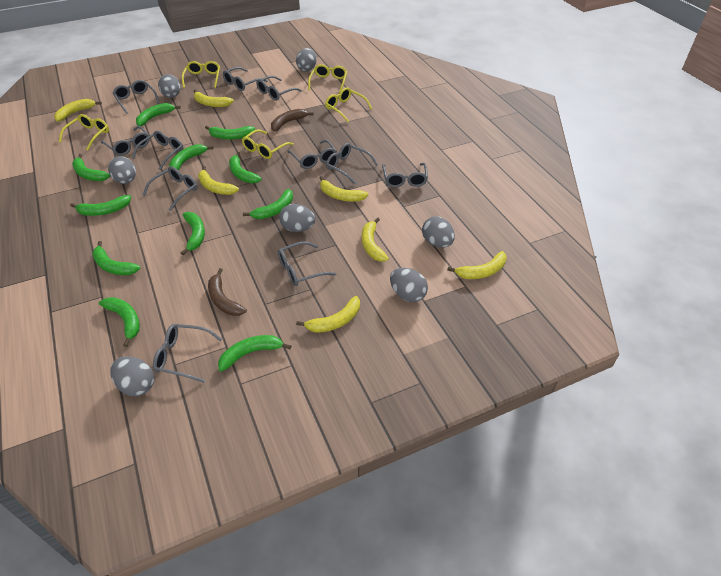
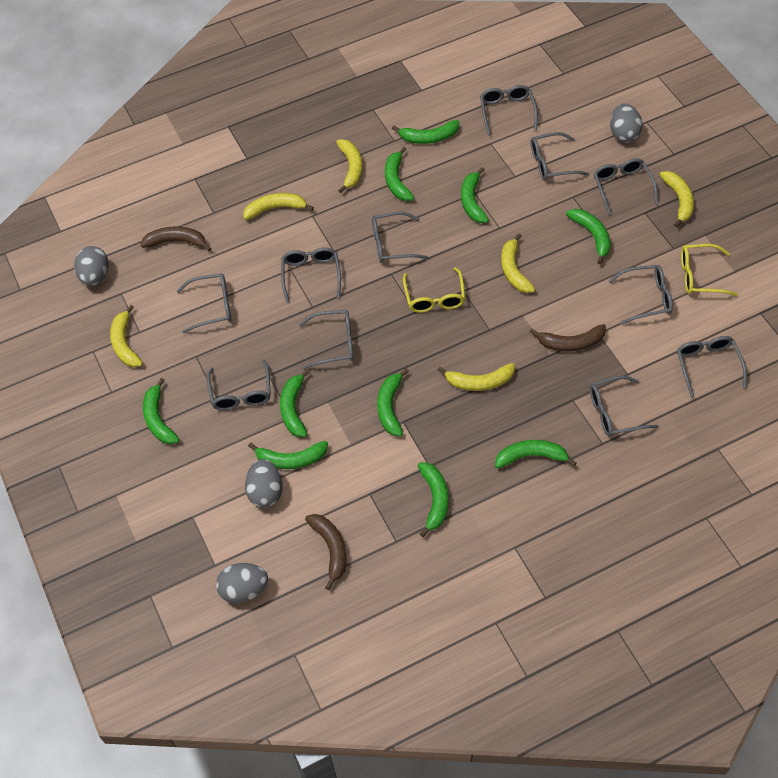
brown banana: [208,268,247,316] [271,109,314,131] = 2 -> [141,226,212,251] [305,514,347,590] [529,324,606,352] = 3
green banana: [70,195,131,216] [72,154,110,181] [92,241,140,275] [99,297,140,347] [136,103,181,126] [169,144,213,171] [181,212,205,255] [205,126,255,140] [218,335,291,372] [229,152,262,183] [243,189,293,219] = 11 -> [143,377,180,444] [248,441,328,469] [280,369,310,437] [377,368,409,436] [385,147,414,201] [392,120,459,144] [418,463,449,537] [461,167,489,223] [495,440,576,469] [566,209,611,264] = 10
grey egg: [108,156,136,184] [110,356,154,396] [158,74,181,98] [279,204,316,232] [296,48,317,72] [390,268,428,302] [422,217,455,247] = 7 -> [74,246,109,286] [216,563,268,603] [245,459,283,508] [610,103,643,143] = 4
yellow banana: [54,99,102,122] [194,90,234,107] [198,166,239,195] [296,296,360,333] [320,176,369,202] [362,218,389,262] [447,251,507,279] = 7 -> [110,305,143,367] [243,193,314,220] [336,139,363,193] [438,363,515,391] [501,233,535,293] [660,171,694,228] = 6
yellow glasses: [59,114,109,150] [182,61,220,88] [242,129,294,159] [308,64,347,93] [325,87,372,122] = 5 -> [403,267,465,313] [681,244,738,296] = 2

